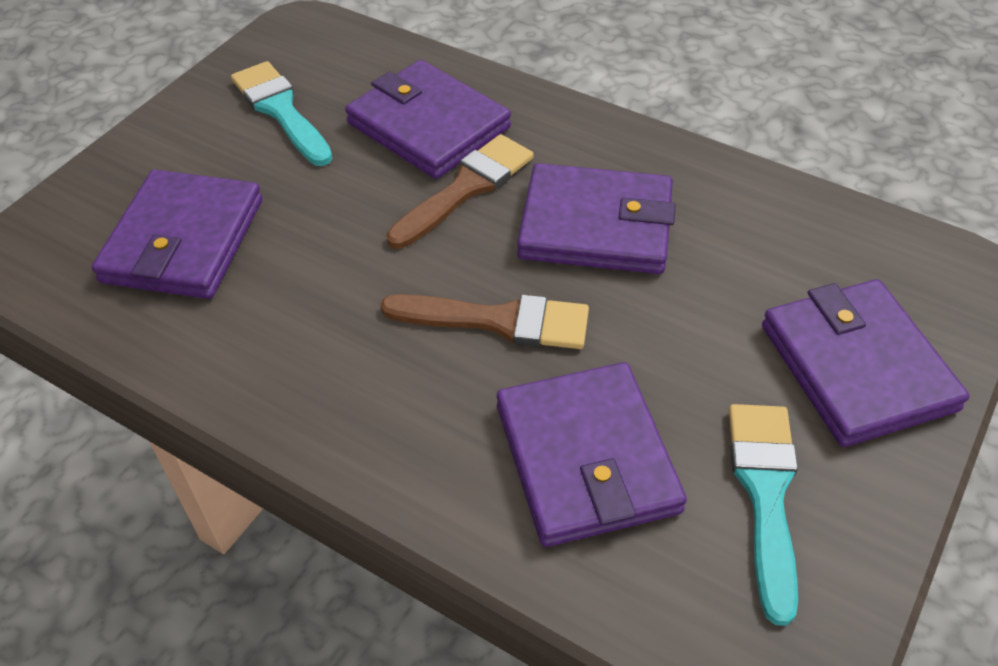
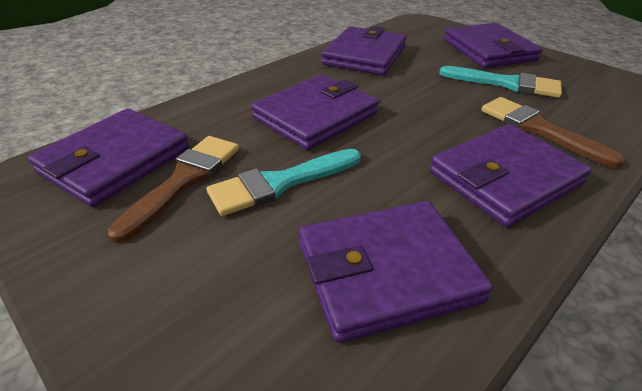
purple wallet: [92,169,262,299] [345,60,511,179] [497,362,687,547] [517,163,676,274] [762,279,969,447] = 5 -> [28,109,189,207] [251,75,378,150] [299,201,493,343] [322,26,407,75] [429,124,592,227] [444,23,543,68] = 6

